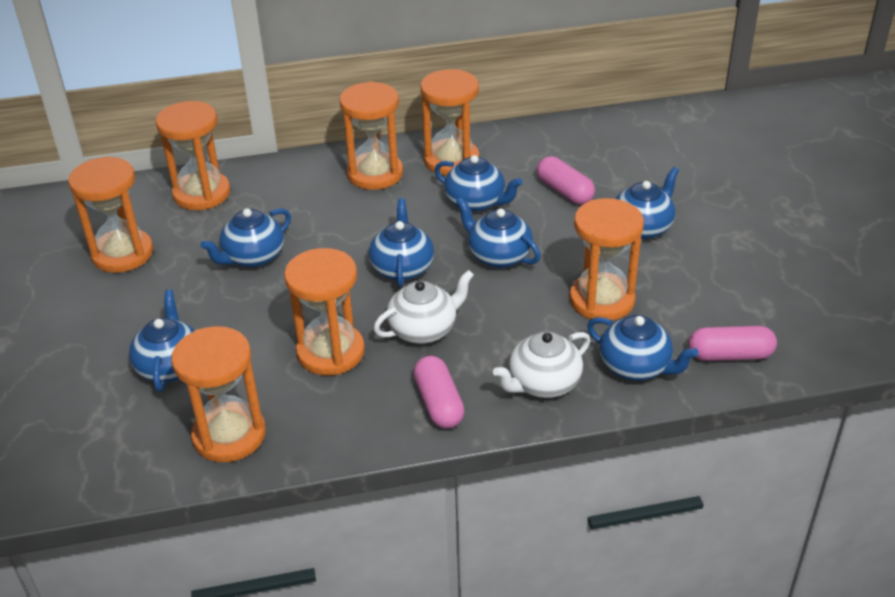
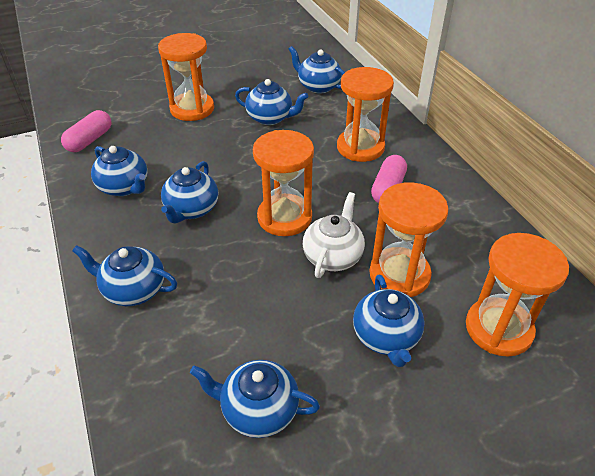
orange hourglass: [68,156,153,273] [156,101,230,210] [171,326,266,462] [284,248,365,376] [339,81,403,190] [420,69,479,176] [569,198,644,321] = 7 -> [158,33,214,121] [253,130,314,236] [337,67,394,162] [369,182,449,297] [466,233,569,357] = 5
pink capsule: [413,356,465,429] [537,156,595,204] [689,326,777,361] = 3 -> [61,110,112,152] [371,155,407,203] = 2
white teapot: [373,270,474,344] [493,331,590,398] = 2 -> [303,192,365,278] = 1

